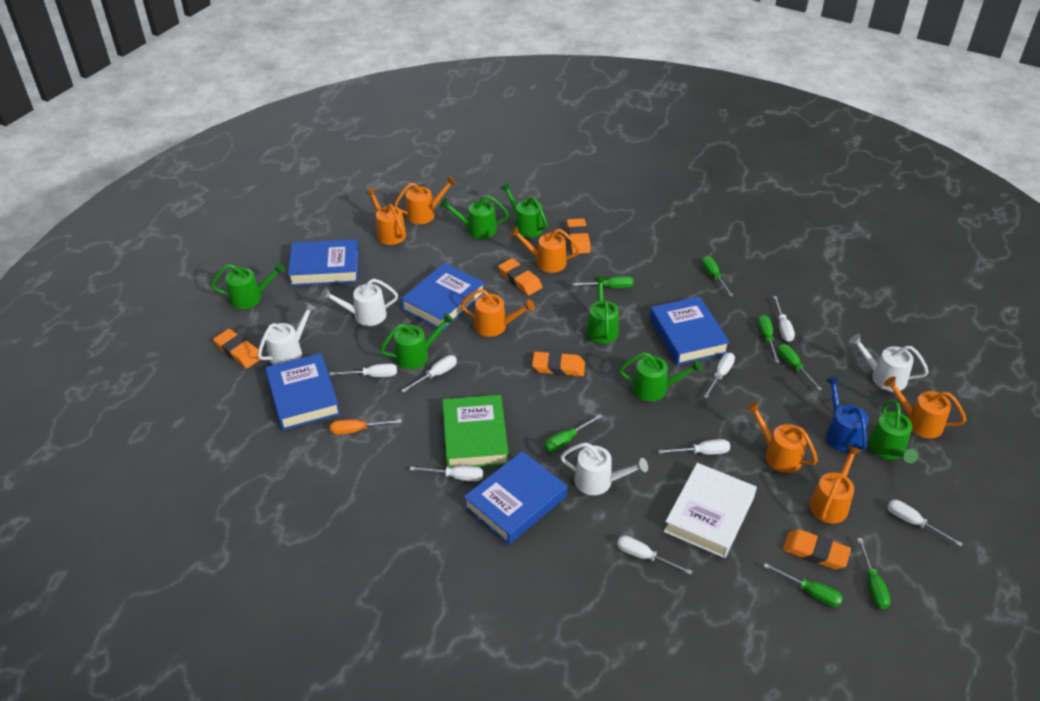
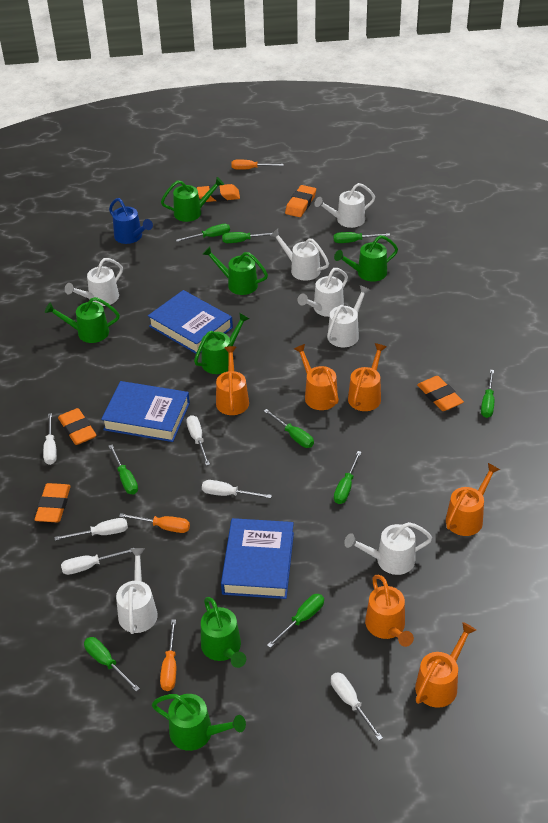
blue book: [265,353,340,430] [288,239,359,286] [401,263,485,331] [464,451,567,545] [649,296,730,365] = 5 -> [101,381,190,442] [148,290,233,354] [221,518,294,599] = 3
green book: [442,395,509,468] = 1 -> none = 0
green screwdriver: [545,414,603,452] [572,276,634,288] [701,256,733,296] [758,315,779,363] [763,563,843,607] [777,344,822,390] [857,538,891,609] = 7 -> [84,637,140,692] [109,445,138,494] [176,224,230,242] [222,232,272,243] [264,409,314,448] [267,594,324,648] [333,232,390,243] [334,451,361,504] [481,370,494,418] = 9
orange screwdriver: [330,419,402,435] = 1 -> [119,513,190,533] [160,619,176,691] [231,160,284,170] = 3
orange watering can: [365,188,406,245] [394,176,457,224] [460,289,535,337] [510,226,580,273] [746,402,818,473] [810,445,861,523] [884,376,966,438] = 7 -> [216,346,249,415] [294,344,339,410] [348,343,386,411] [365,575,414,647] [415,622,476,708] [446,463,500,536] = 6
white book: [664,463,757,558] = 1 -> none = 0
white screwdriver: [329,363,397,377] [401,355,457,393] [410,466,483,481] [617,536,693,575] [658,439,730,454] [704,353,735,398] [773,296,795,342] [887,500,963,547] = 8 -> [43,413,57,465] [54,518,128,541] [61,548,135,575] [186,415,210,466] [202,480,272,498] [331,672,383,740] = 6
white watering can: [258,302,316,365] [321,279,398,326] [560,443,648,495] [849,334,929,392] = 4 -> [65,258,123,306] [116,548,158,634] [270,229,329,281] [297,268,348,317] [314,183,375,228] [327,285,370,347] [344,522,432,575] = 7

